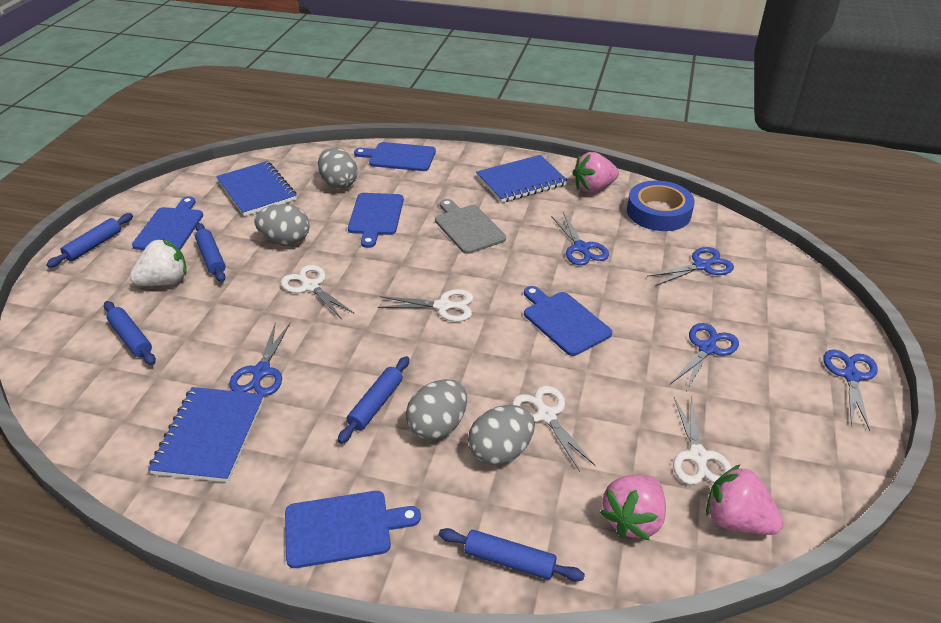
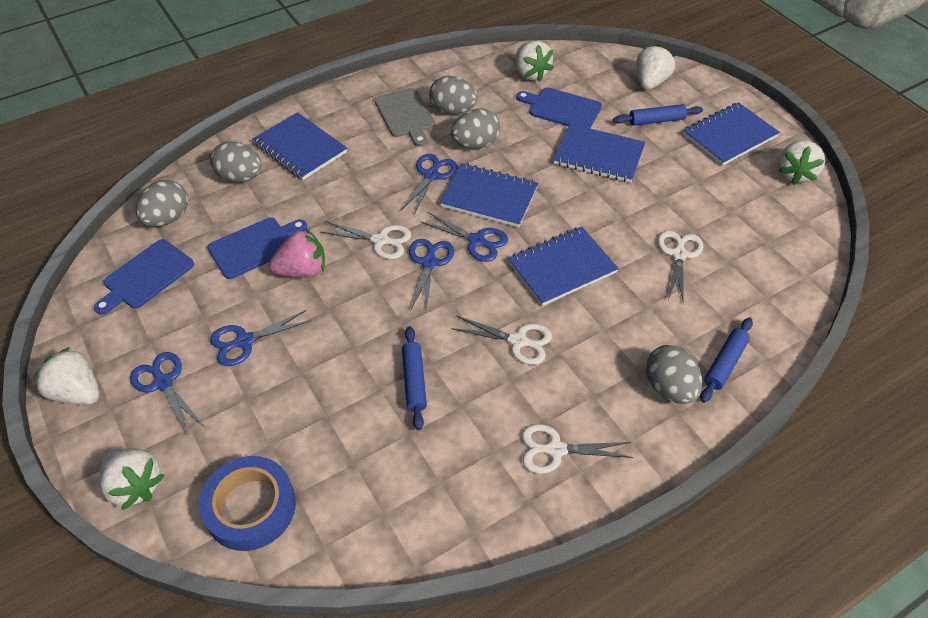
blue cutting board: [132,196,203,250] [285,491,421,568] [348,193,404,248] [354,142,436,171] [524,286,612,356] = 5 -> [94,239,194,315] [207,218,307,279] [516,87,602,128] = 3
blue notebook: [148,387,264,482] [216,161,297,216] [476,155,568,203] = 3 -> [253,112,347,180] [440,163,538,227] [508,227,619,306] [554,124,645,183] [683,102,780,166] = 5
blue rolling pin: [46,213,133,268] [104,301,156,365] [195,223,226,282] [338,356,409,444] [439,528,585,581] = 5 -> [402,326,427,430] [613,104,703,126] [700,317,753,403] = 3
grey egg: [254,204,310,245] [318,148,358,189] [406,379,467,440] [468,405,535,466] = 4 -> [136,180,188,227] [210,141,262,183] [429,76,478,115] [451,108,500,149] [646,345,702,404] = 5
pink strawberry: [572,152,619,193] [600,474,666,540] [706,464,783,535] = 3 -> [269,229,325,278] = 1
white strawberry: [130,239,187,286] = 1 -> [33,347,100,405] [100,449,164,510] [516,41,554,82] [636,44,675,90] [778,140,825,185] = 5

